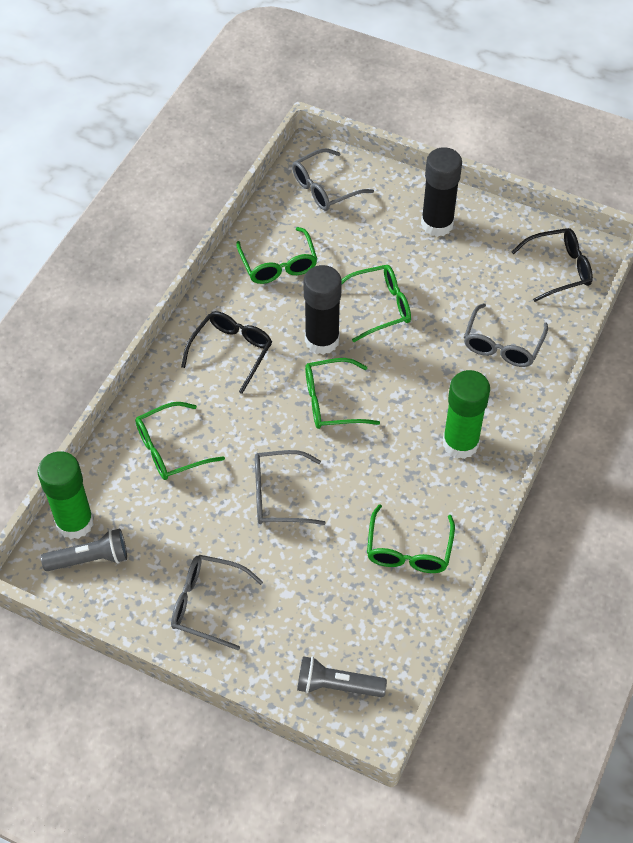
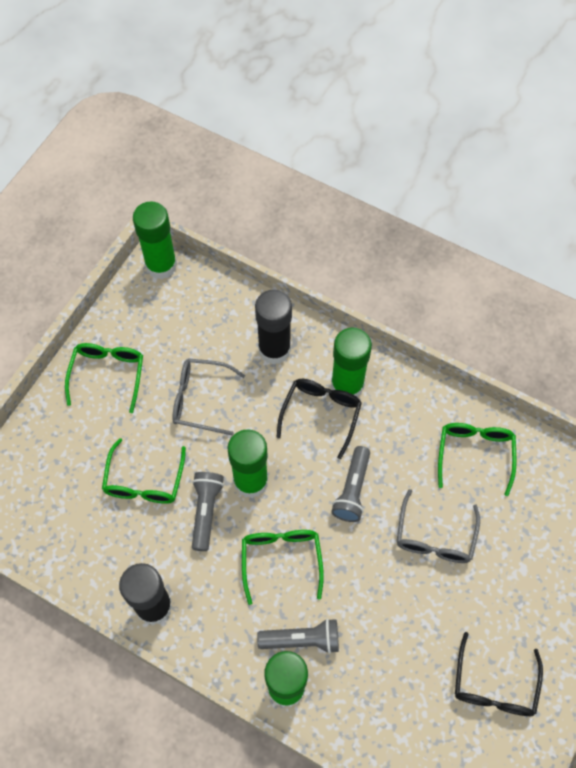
green glasses: [135,402,225,480] [236,227,317,284] [305,358,380,429] [342,265,411,342] [367,504,455,573] = 5 -> [65,343,143,413] [102,438,186,504] [242,530,324,605] [438,423,516,496] = 4
green glue stick: [38,451,94,539] [443,370,490,459] = 2 -> [133,201,177,279] [228,429,268,498] [264,651,308,708] [331,328,372,397] = 4
grey flashlight: [41,529,127,571] [297,656,387,697] = 2 -> [192,472,224,551] [257,618,339,654] [331,446,370,522] = 3
grey glasses: [171,555,263,650] [255,450,326,525] [292,148,374,211] [464,303,548,367] = 4 -> [172,358,245,436] [397,489,480,563] = 2

